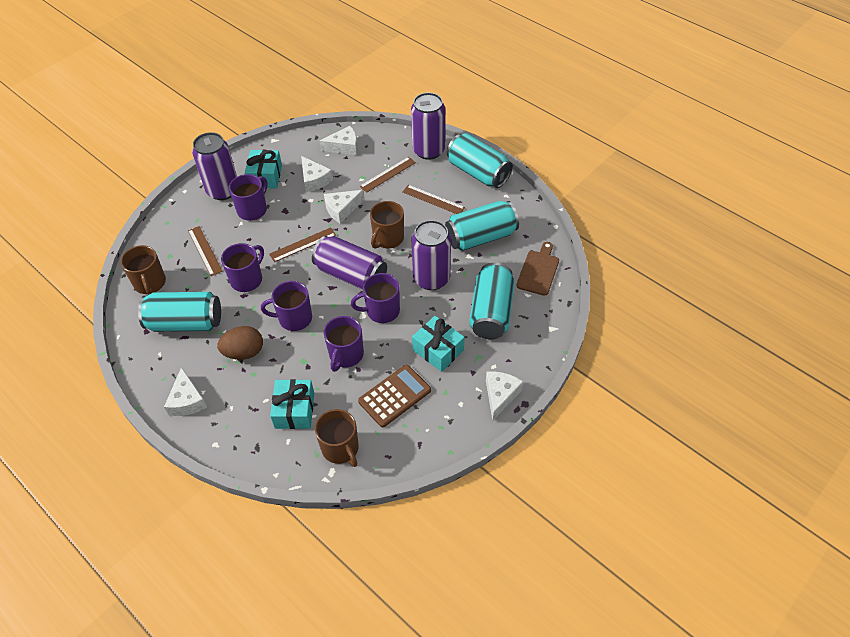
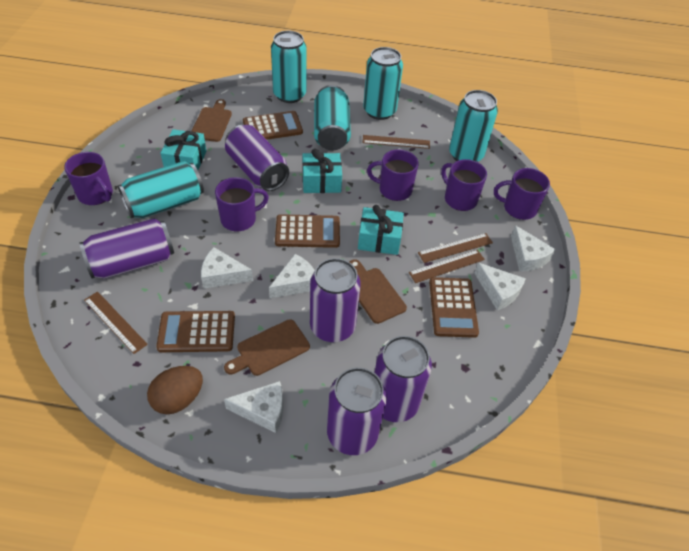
brown calculator: [358,365,431,427] = 1 -> [156,311,235,352] [243,111,303,140] [275,214,340,248] [429,277,479,338] = 4
brown cutting board: [516,242,559,296] = 1 -> [192,99,232,142] [224,319,310,376] [350,259,407,324] = 3
brown mug: [121,245,166,295] [315,409,359,467] [370,201,404,249] = 3 -> none = 0
purple can: [192,132,237,200] [312,236,387,290] [411,92,445,160] [412,220,451,290] = 4 -> [80,218,174,279] [225,125,289,191] [310,258,361,342] [327,367,387,455] [374,336,432,422] = 5
turquoise can: [138,292,221,332] [445,201,519,251] [447,133,513,188] [469,263,515,339] = 4 -> [118,161,204,218] [271,31,307,103] [314,85,351,150] [363,47,403,120] [449,90,498,162] = 5

